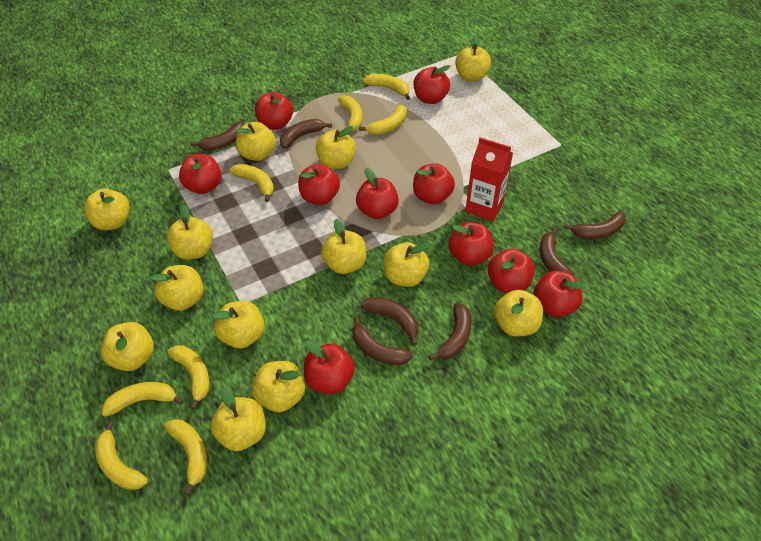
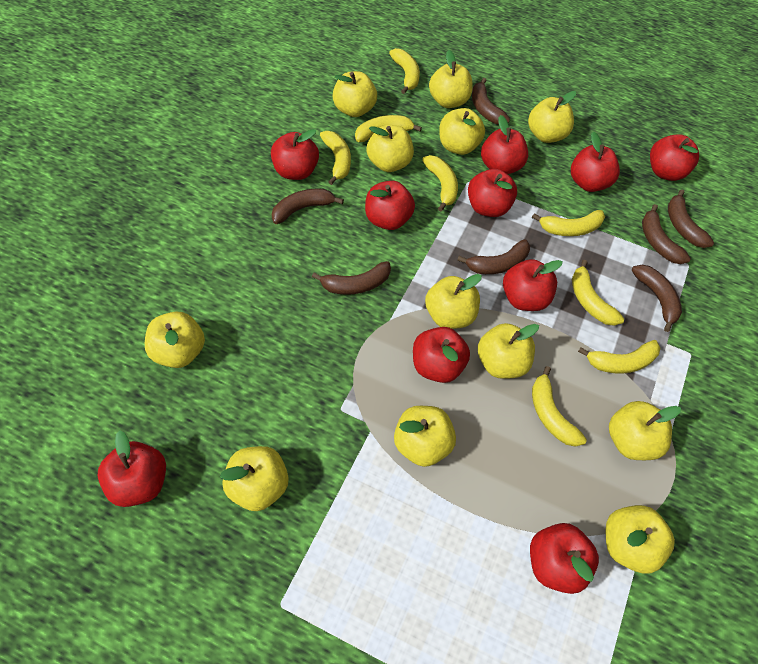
red carton: [465,137,513,222] = 1 -> none = 0
yellow apple: [84,188,130,231] [101,322,154,371] [150,265,204,311] [167,204,213,260] [210,388,266,451] [211,301,265,349] [235,122,276,161] [252,361,305,412] [316,126,356,169] [321,219,366,274] [383,242,429,287] [455,35,491,82] [494,290,543,337] = 13 -> [145,311,205,368] [220,446,289,511] [333,71,377,117] [367,125,414,172] [394,406,456,467] [425,274,482,329] [429,50,473,108] [439,108,485,155] [478,323,539,379] [528,91,576,143] [606,505,675,574] [609,401,681,460] = 12

